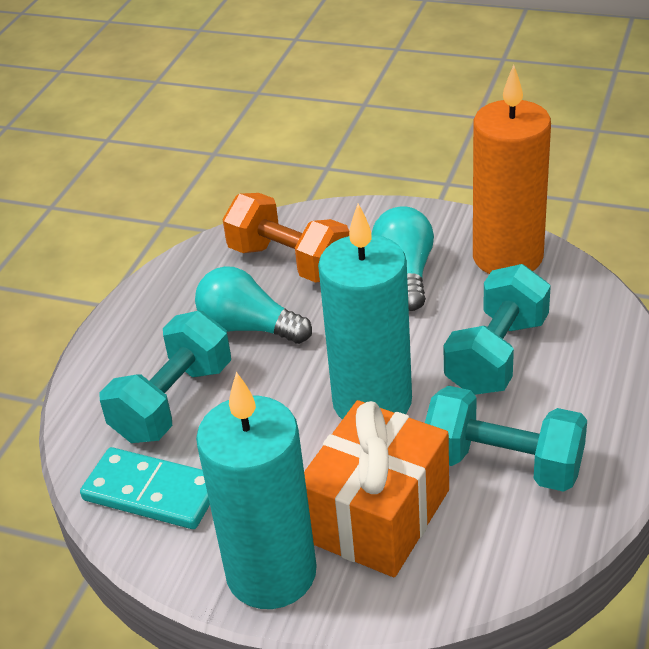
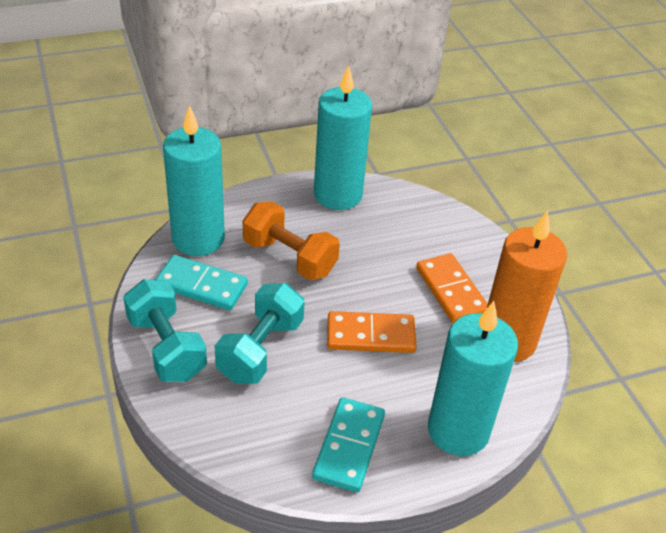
orange domino: none = 0 -> [327,311,417,353] [416,253,488,323] = 2
orange gift: [304,400,449,577] = 1 -> none = 0
turquoise candle: [196,372,317,609] [318,204,412,420] = 2 -> [163,105,225,256] [314,65,372,210] [428,301,518,456] = 3
turquoise domino: [80,447,210,529] = 1 -> [155,255,248,310] [312,397,385,492] = 2
turquoise dumbbell: [100,311,231,443] [425,386,587,492] [443,264,551,395] = 3 -> [123,279,207,382] [215,283,305,384] = 2
turquoise light bulb: [195,266,312,344] [372,206,434,311] = 2 -> none = 0

